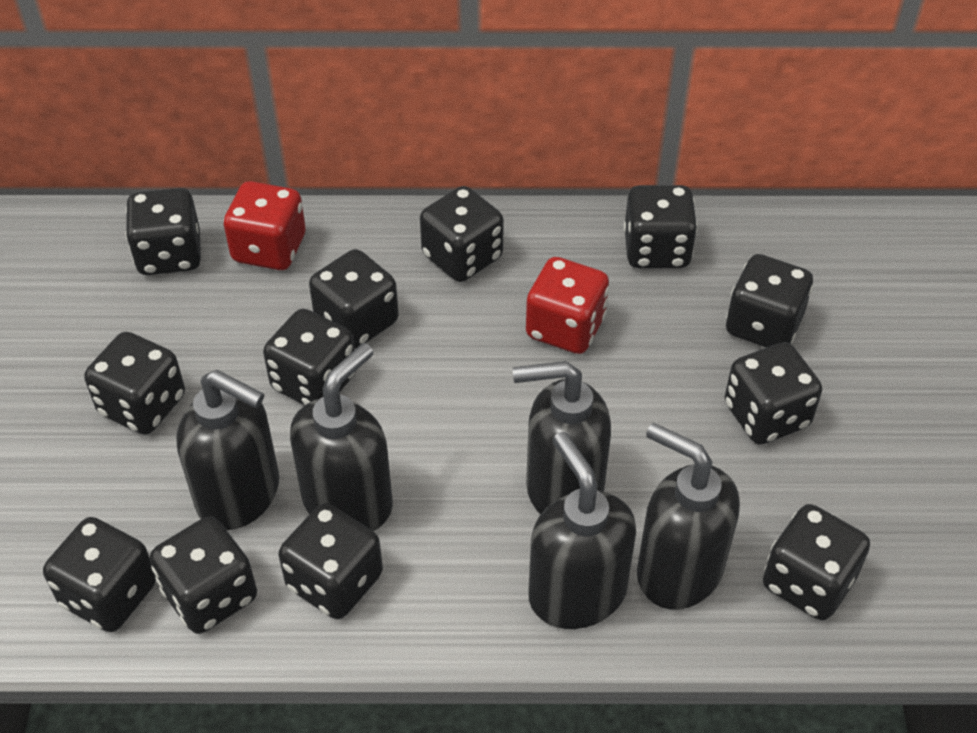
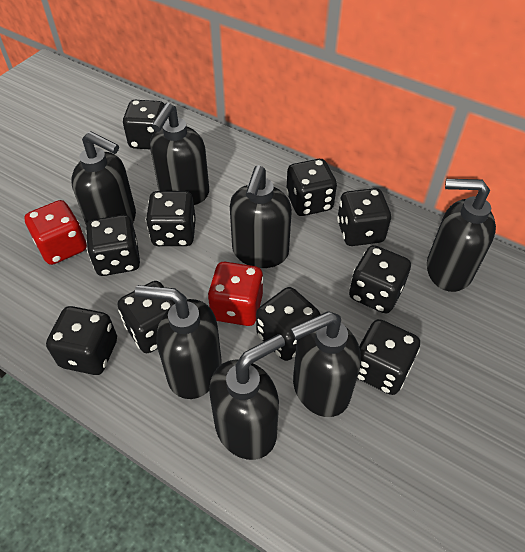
black dice: [43,517,156,632] [84,332,185,435] [125,188,201,275] [150,516,257,634] [263,309,356,405] [278,503,383,619] [309,249,399,349] [420,186,504,282] [624,185,698,268] [725,342,822,445] [726,254,813,348] [763,504,870,620] = 12 -> [46,306,117,375] [86,215,140,276] [118,281,175,353] [123,100,165,149] [146,191,196,246] [256,287,321,361] [286,159,337,216] [337,188,391,246] [349,245,411,313] [357,319,420,395] = 10
black soap dispenser: [177,370,279,530] [290,343,393,531] [513,361,611,514] [528,432,636,629] [637,422,740,610] = 5 -> [71,131,136,225] [135,285,222,399] [150,103,209,205] [209,334,285,460] [230,165,292,268] [291,311,361,417] [427,179,496,292] = 7

